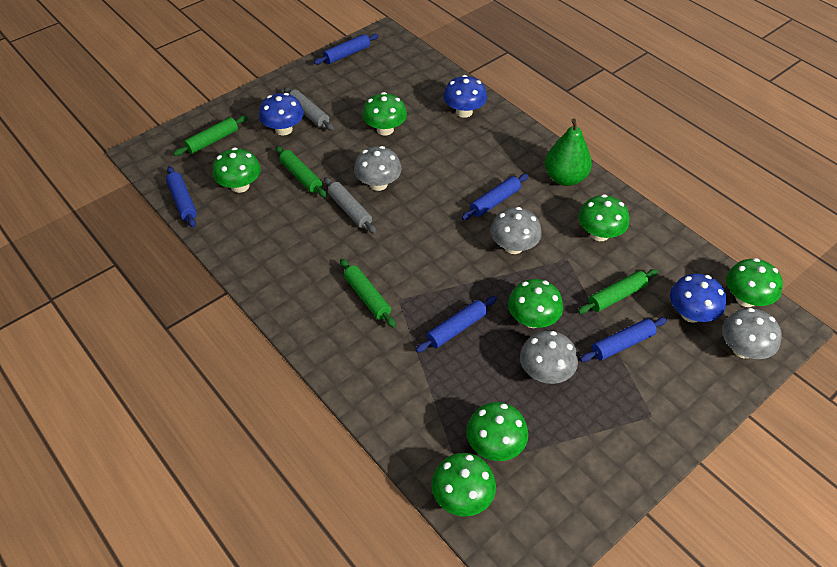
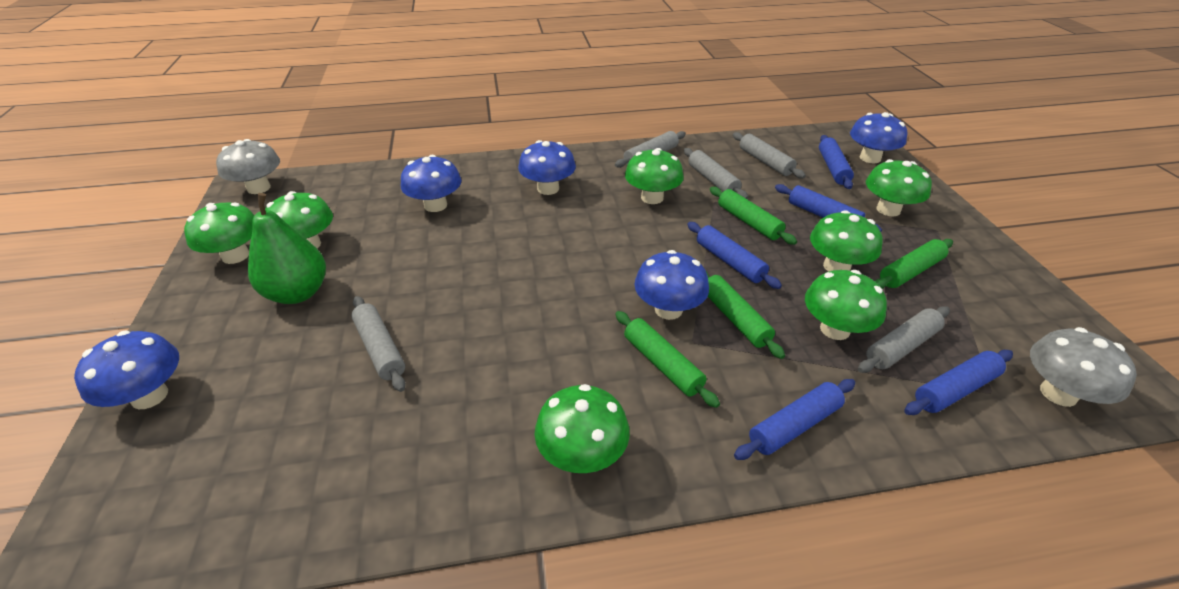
blue mushroom: [259,93,304,135] [443,75,487,118] [670,274,726,323] = 3 -> [74,331,179,409] [401,155,461,212] [518,140,576,195] [634,250,709,320] [850,112,907,163] = 5
grey mushroom: [354,146,402,191] [490,207,542,254] [520,331,578,384] [722,308,781,359] = 4 -> [216,139,280,194] [1030,327,1137,407] = 2
grey rolling pin: [284,87,334,131] [324,177,377,234] = 2 -> [351,296,406,392] [615,131,686,168] [684,148,748,199] [733,132,806,178] [858,306,950,373] = 5

